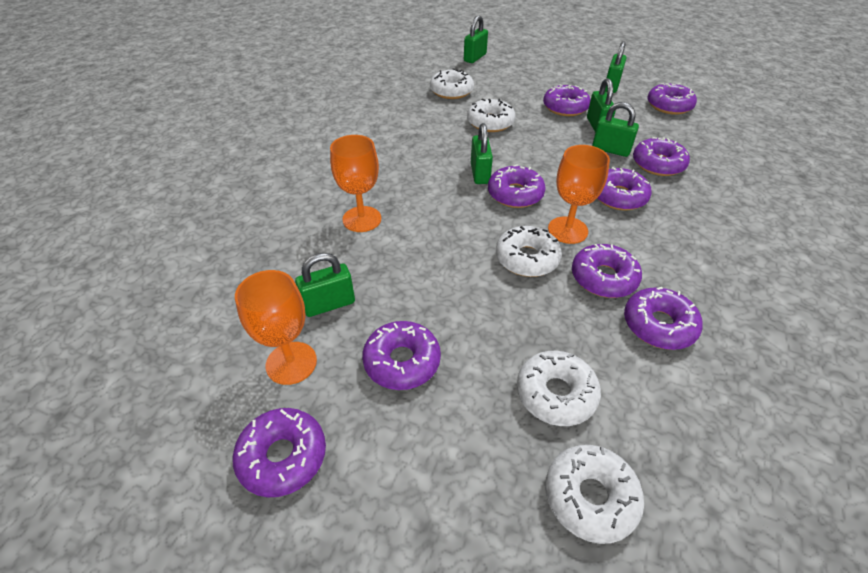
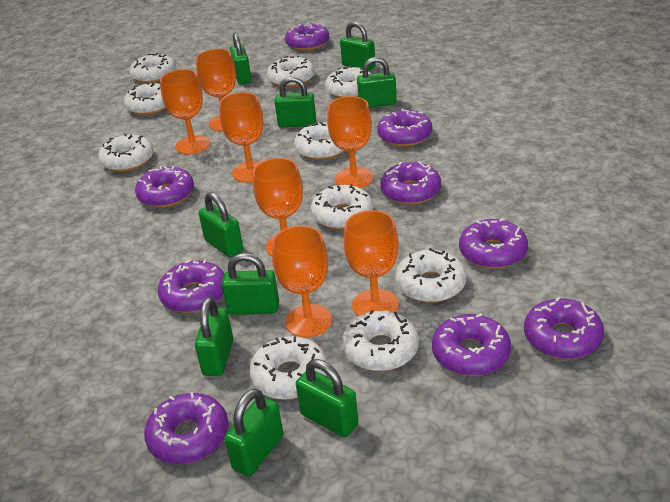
green padlock: [295,253,355,317] [464,16,488,63] [471,123,493,184] [587,78,616,132] [592,102,639,157] [605,41,626,93] = 6 -> [195,297,233,376] [198,192,243,257] [221,253,279,315] [224,389,284,476] [230,33,252,84] [274,76,316,127] [296,359,359,437] [340,22,376,71] [357,57,397,108] = 9
orange goblet: [235,270,317,385] [330,135,381,232] [548,145,610,244] = 3 -> [160,69,210,155] [196,49,236,131] [219,92,263,183] [253,158,303,257] [272,226,332,338] [327,96,373,188] [343,210,399,317] = 7
white donut: [430,68,474,99] [467,99,516,132] [496,226,562,277] [517,351,601,426] [545,445,644,544] = 5 -> [98,134,154,172] [124,82,166,115] [129,53,176,83] [249,336,328,400] [267,56,315,87] [294,122,344,160] [311,184,373,229] [325,66,371,98] [342,310,419,371] [395,248,466,303] = 10

